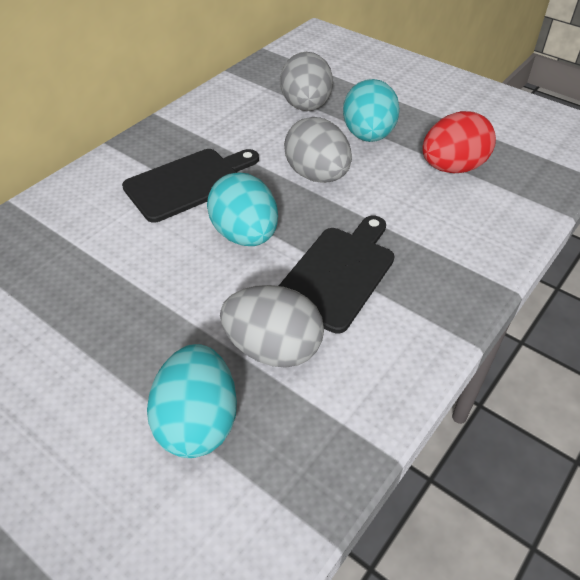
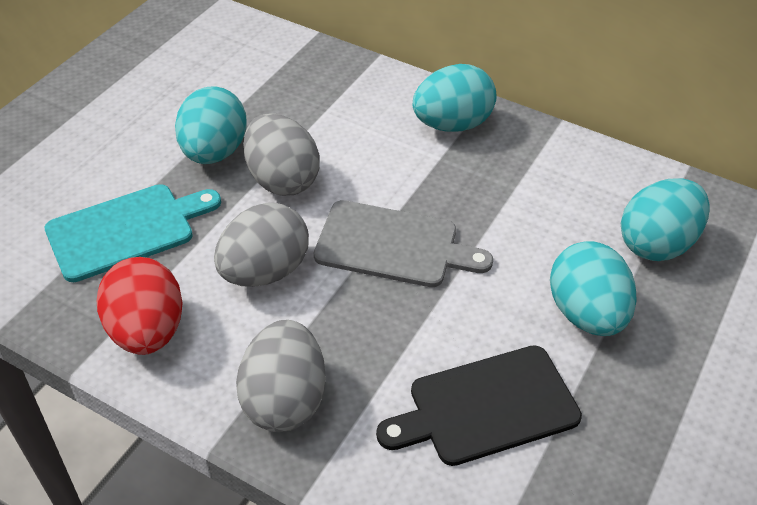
black cutting board: [122,149,259,223] [279,215,395,334] = 2 -> [376,345,582,466] = 1
grey cutting board: none = 0 -> [314,200,493,287] = 1
turquoise cutting board: none = 0 -> [45,184,221,282] = 1
turquoise egg: [147,344,237,458] [207,173,278,246] [343,79,400,142] = 3 -> [175,86,247,164] [413,64,497,132] [550,241,637,336] [621,178,710,261] = 4

